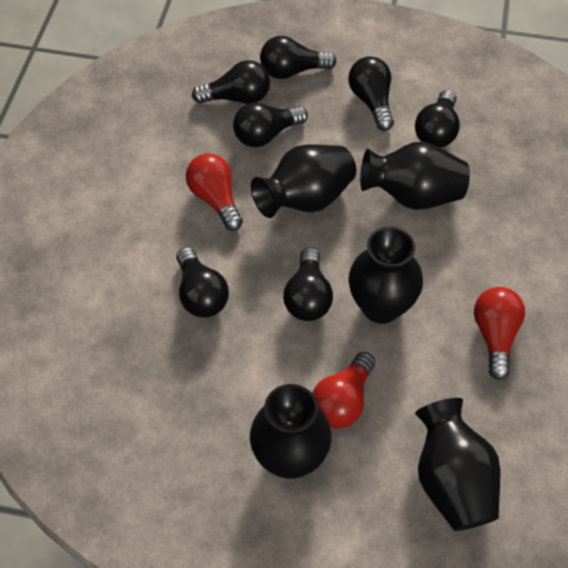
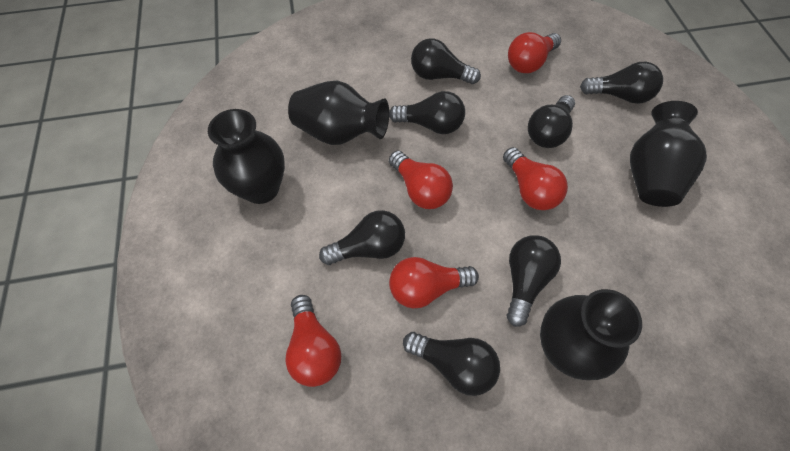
black vase: [250,384,332,479] [251,144,356,218] [348,226,423,324] [360,142,470,210] [415,398,500,531] = 5 -> [208,109,285,204] [288,80,389,145] [540,289,642,380] [630,101,707,207] = 4
red light bulb: [186,153,243,231] [312,352,375,429] [474,287,525,380] = 3 -> [285,295,341,387] [389,151,453,209] [389,257,479,308] [503,147,568,210] [508,32,561,73] = 5

